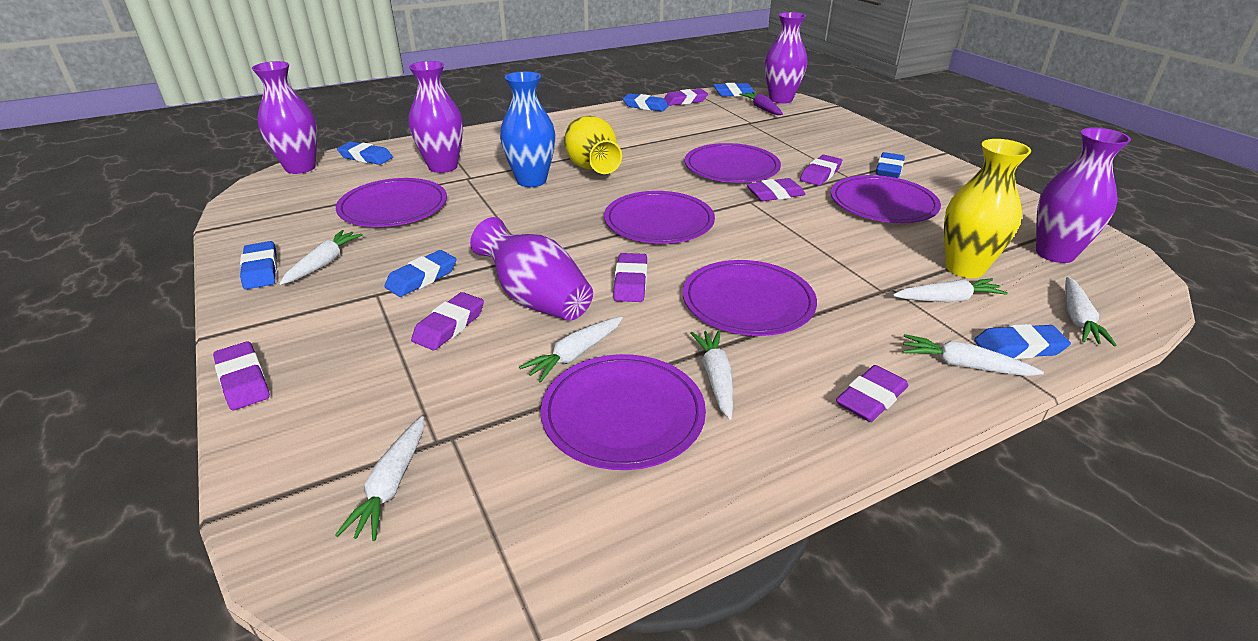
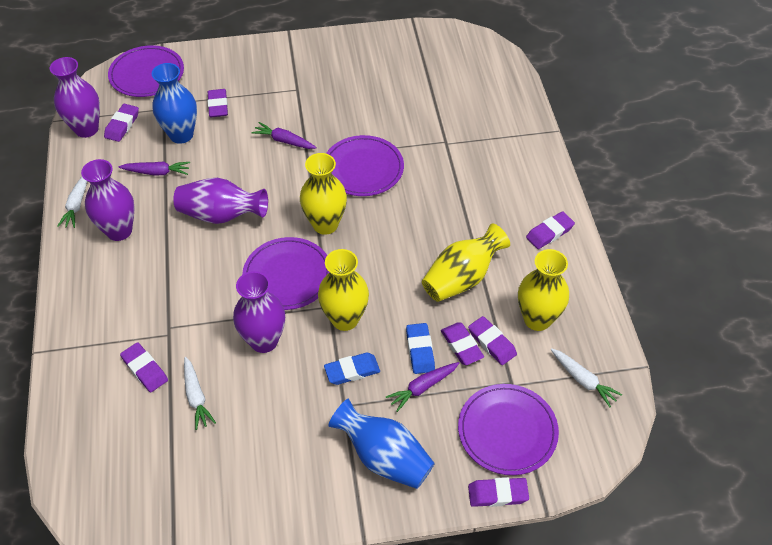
blue eraser: [240,241,277,289] [337,142,393,165] [384,250,456,297] [623,93,669,112] [713,83,755,97] [876,152,905,178] [974,324,1071,359] = 7 -> [324,353,380,385] [406,323,435,374] = 2
blue vase: [500,71,555,187] = 1 -> [152,63,197,144] [328,399,435,489] = 2
purple carrot: [739,92,783,115] = 1 -> [118,162,190,175] [251,122,317,149] [386,362,459,412] = 3
purple plate: [336,178,447,227] [541,354,706,470] [604,191,715,244] [683,260,817,336] [685,143,781,183] [831,175,941,223] = 6 -> [108,45,184,97] [242,237,329,310] [326,135,404,196] [458,384,559,475] = 4
purple vase: [252,61,317,174] [409,61,463,173] [470,217,593,321] [765,12,807,104] [1036,128,1131,263] = 5 -> [50,57,100,138] [81,159,135,241] [173,178,268,224] [233,271,285,353] = 4
white carrot: [280,230,363,285] [335,416,424,541] [519,316,623,383] [690,330,733,420] [893,278,1008,302] [902,334,1044,376] [1065,277,1117,346] = 7 -> [57,176,87,228] [184,357,216,430] [550,348,623,407] = 3
yellow vase: [564,116,622,174] [944,139,1031,278] = 2 -> [300,153,347,235] [318,249,369,331] [422,223,510,302] [518,249,569,331] = 4

